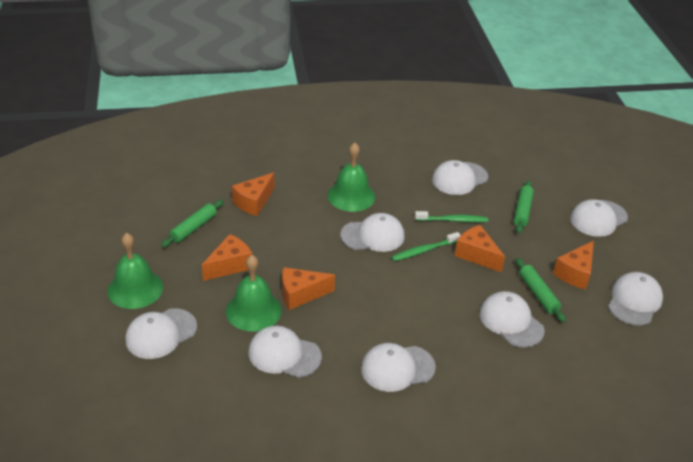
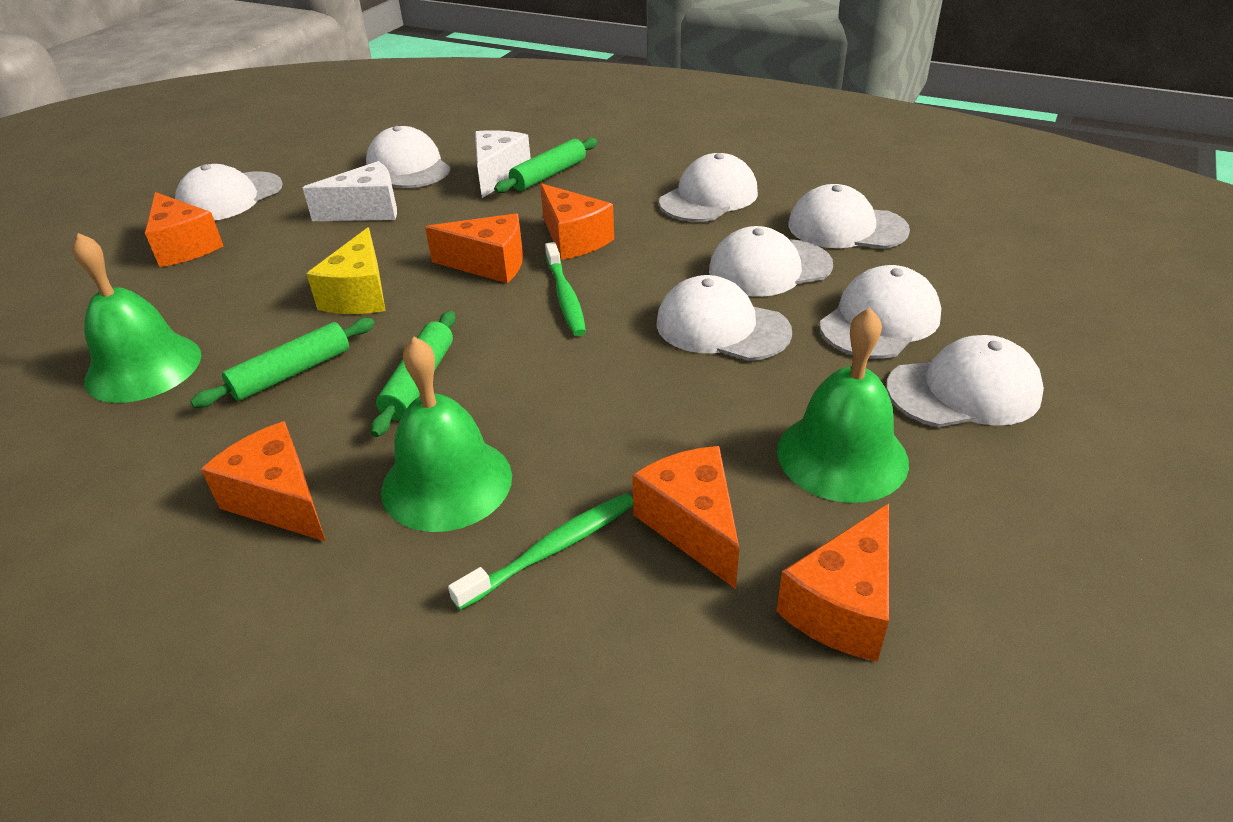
orange cheese: [202,234,252,281] [232,172,274,216] [282,267,335,310] [455,225,505,272] [553,241,594,289] = 5 -> [145,192,223,267] [201,421,326,542] [425,213,523,283] [540,183,614,260] [632,446,739,589] [776,503,889,662] = 6
white cheese: none = 0 -> [303,161,397,221] [475,130,531,198] = 2
yellow cheese: none = 0 -> [306,227,385,314] = 1

